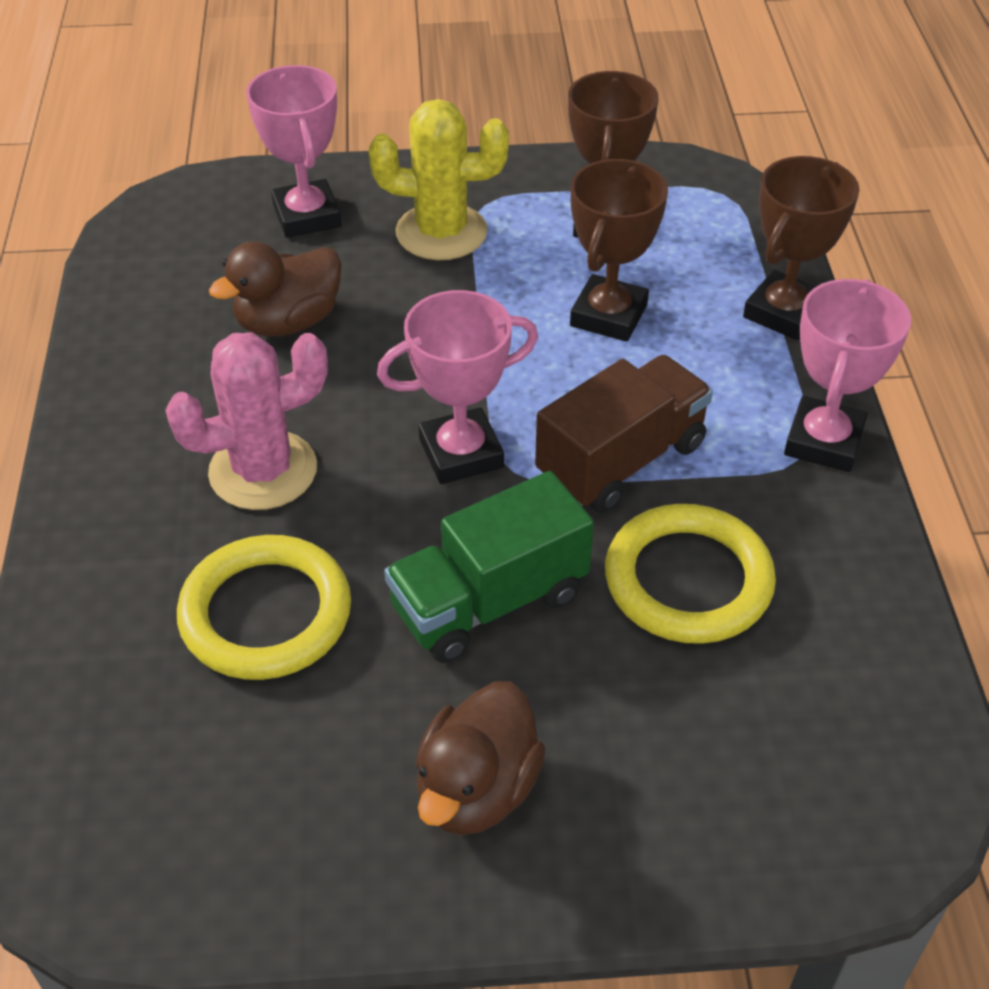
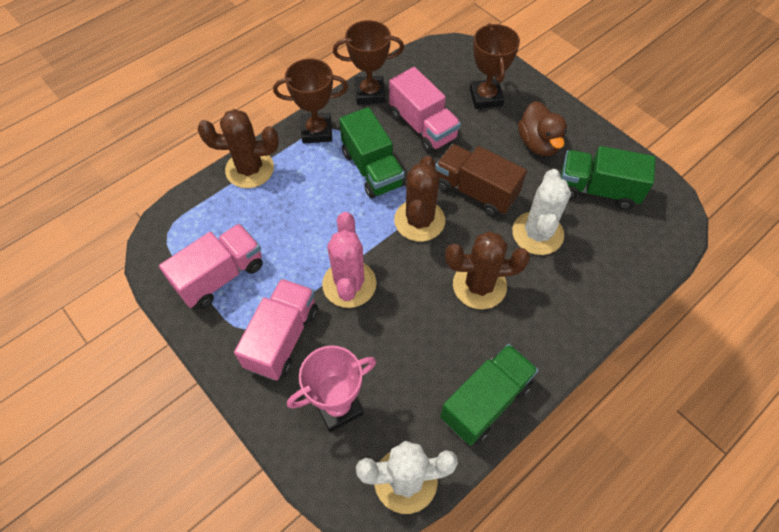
brown cactus: none = 0 -> [198,109,279,188] [394,156,445,242] [445,231,530,309] = 3
brown duck: [209,241,342,337] [416,681,546,835] = 2 -> [518,101,567,156] = 1
green truck: [384,471,594,663] = 1 -> [339,107,405,198] [440,344,538,446] [561,146,656,210] = 3
pink trophy: [246,65,341,238] [377,290,538,484] [784,279,911,472] = 3 -> [287,345,376,432] = 1
pink truck: none = 0 -> [159,224,263,309] [234,279,318,380] [389,67,461,153] = 3
white cactus: none = 0 -> [356,441,458,514] [512,169,571,255] = 2
yellow cactus: [369,99,509,260] = 1 -> none = 0
yellow ring: [177,535,351,680] [605,504,776,644] = 2 -> none = 0

